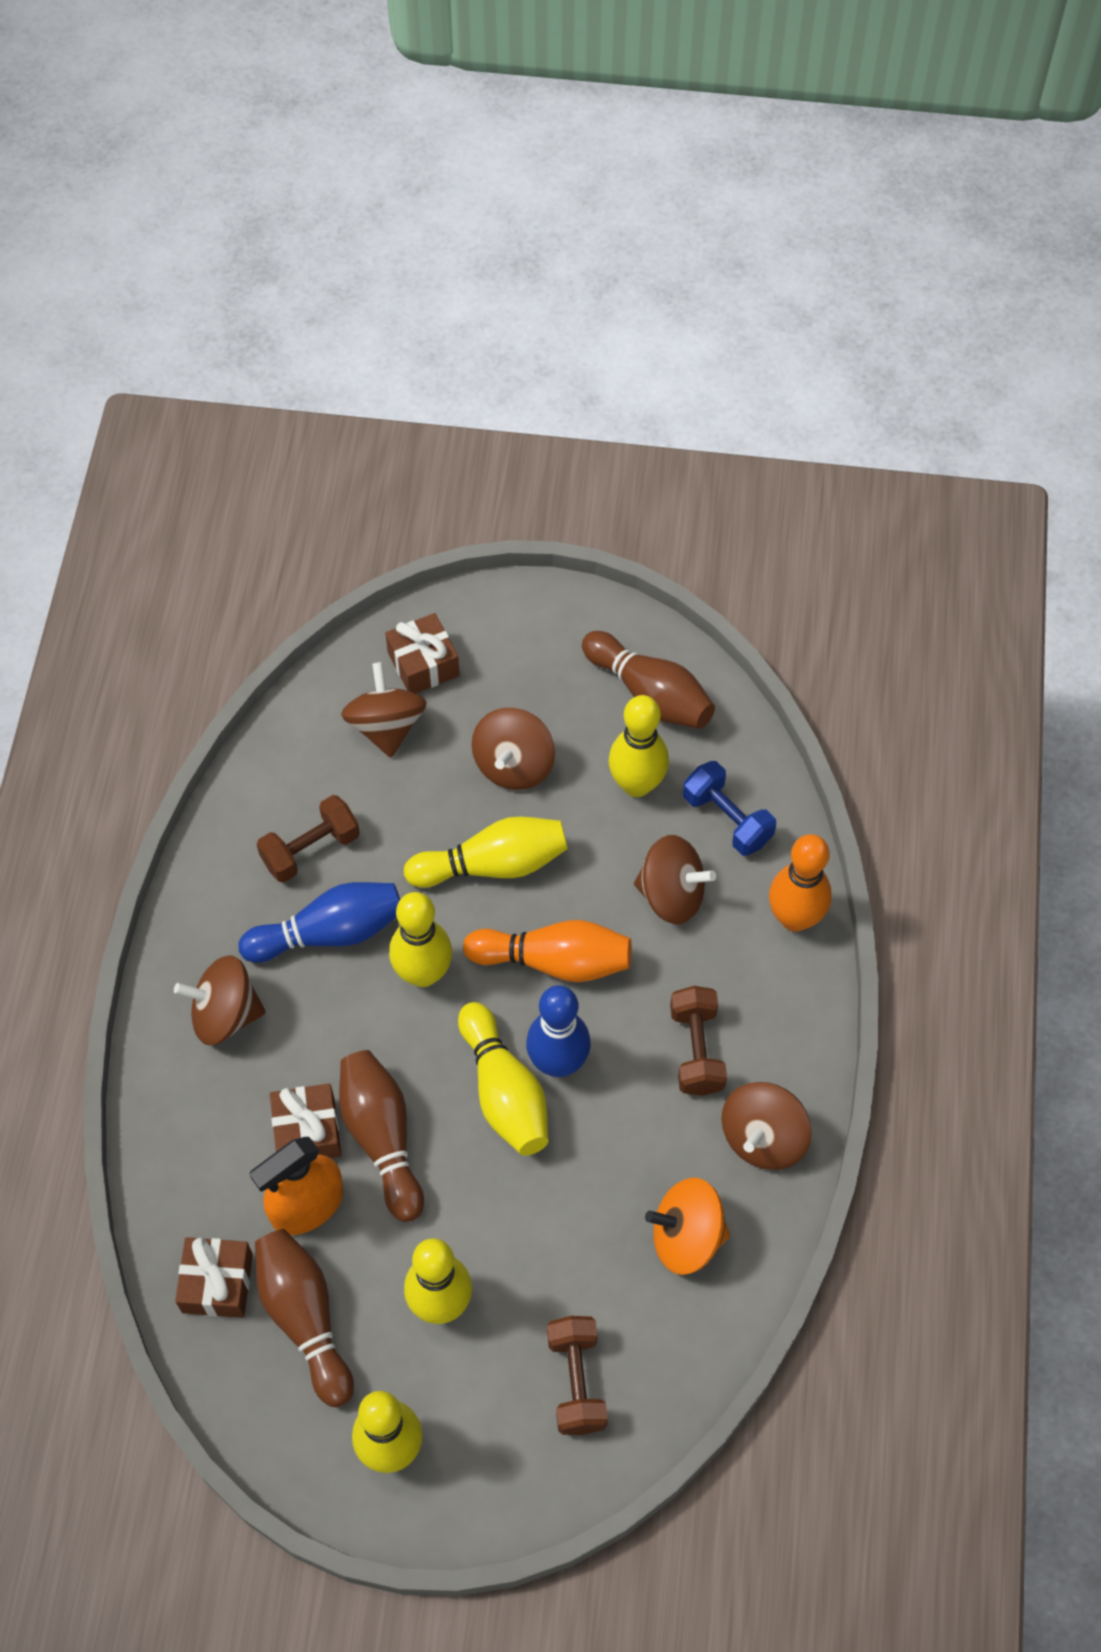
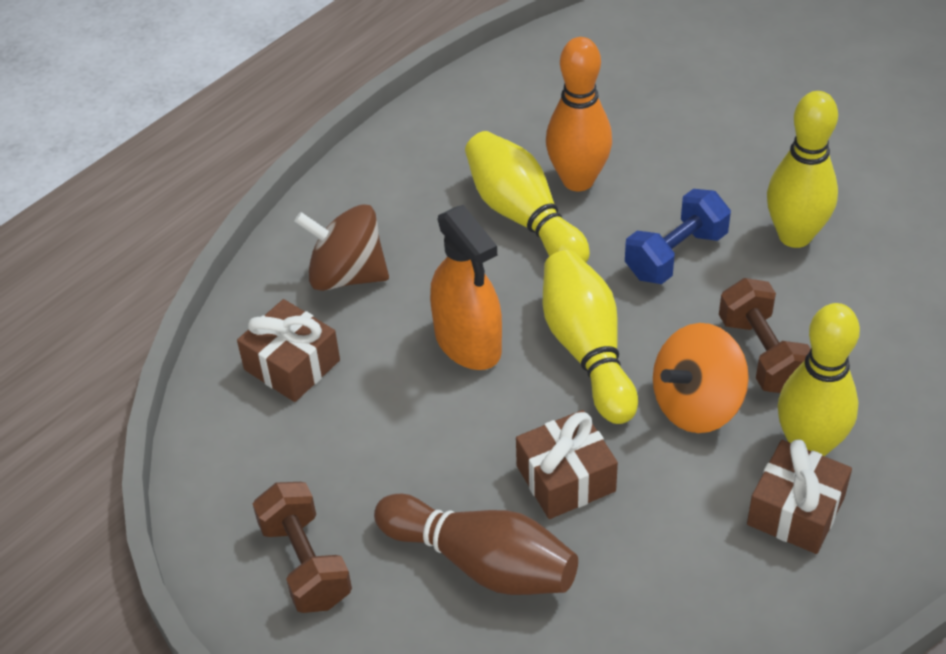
blue bowling pin: [238,882,400,963] [526,985,591,1077] = 2 -> none = 0
brown bowling pin: [255,1229,354,1407] [339,1050,424,1222] [582,631,715,729] = 3 -> [374,494,578,595] = 1
brown dumbbell: [257,795,360,883] [547,1316,608,1435] [670,986,727,1096] = 3 -> [253,482,352,613] [719,278,811,393] = 2
brown spinning top: [174,955,266,1045] [341,662,427,758] [472,708,555,790] [634,835,716,924] [721,1082,812,1170] = 5 -> [294,204,389,291] = 1
orange bowling pin: [463,920,632,982] [769,834,832,932] = 2 -> [546,37,612,191] = 1
yellow bowling pin: [352,1391,423,1473] [389,892,452,987] [404,816,568,888] [404,1238,472,1324] [458,1002,548,1156] [608,695,669,797] = 6 -> [465,131,590,262] [543,250,638,424] [767,91,838,248] [778,303,860,456] = 4

